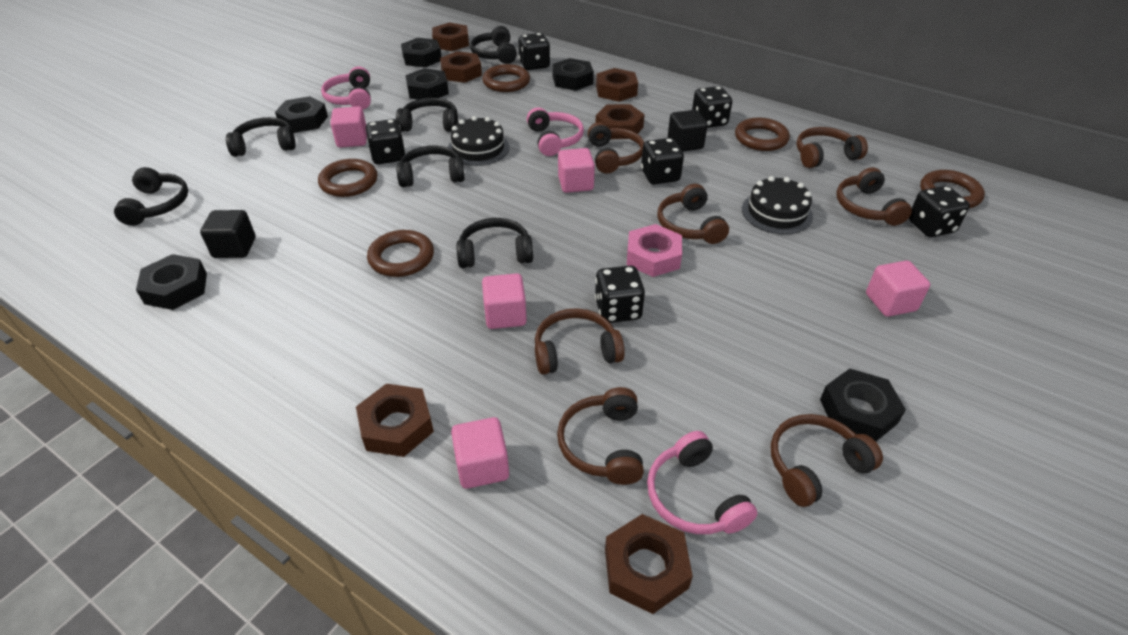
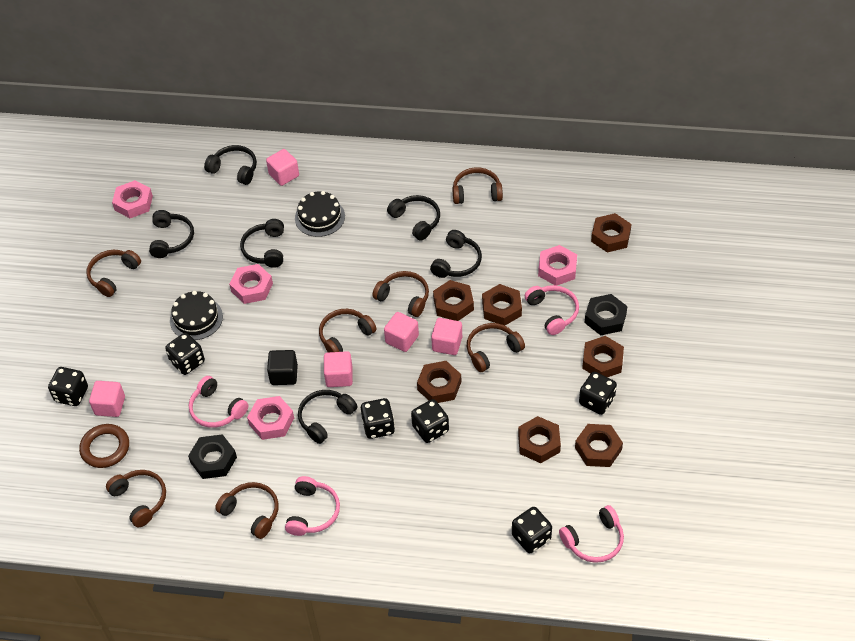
black cube: [200,210,256,258] [668,110,708,151] = 2 -> [267,350,298,385] = 1
black nut: [136,254,207,310] [275,96,328,133] [401,38,442,67] [405,68,449,100] [552,58,594,91] [820,368,906,441] = 6 -> [188,434,237,479] [585,294,628,335] = 2
brown nut: [356,384,434,457] [432,22,469,51] [440,51,482,83] [596,68,638,102] [596,104,645,139] [605,514,693,614] = 6 -> [417,361,461,403] [433,280,474,321] [482,284,522,326] [518,416,561,463] [575,424,623,467] [582,336,624,377] [591,213,632,252] = 7
brown ring: [318,159,377,197] [367,230,434,277] [482,64,530,92] [735,118,790,151] [920,170,985,208] = 5 -> [79,424,129,468] = 1
pink headphones: [321,67,371,109] [527,107,584,156] [647,431,757,534] = 3 -> [189,376,248,428] [285,476,340,536] [525,285,579,335] [559,505,624,563] = 4
pink nut: [627,224,682,277] = 1 -> [112,180,153,218] [229,264,273,304] [247,396,294,440] [538,245,577,286] = 4

